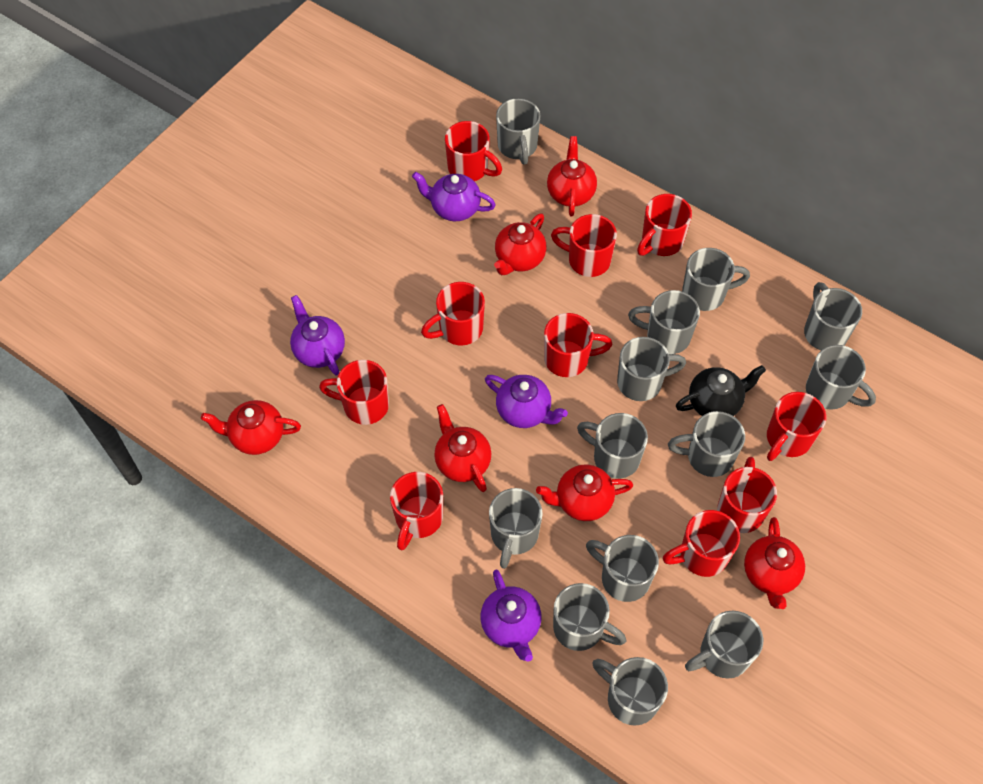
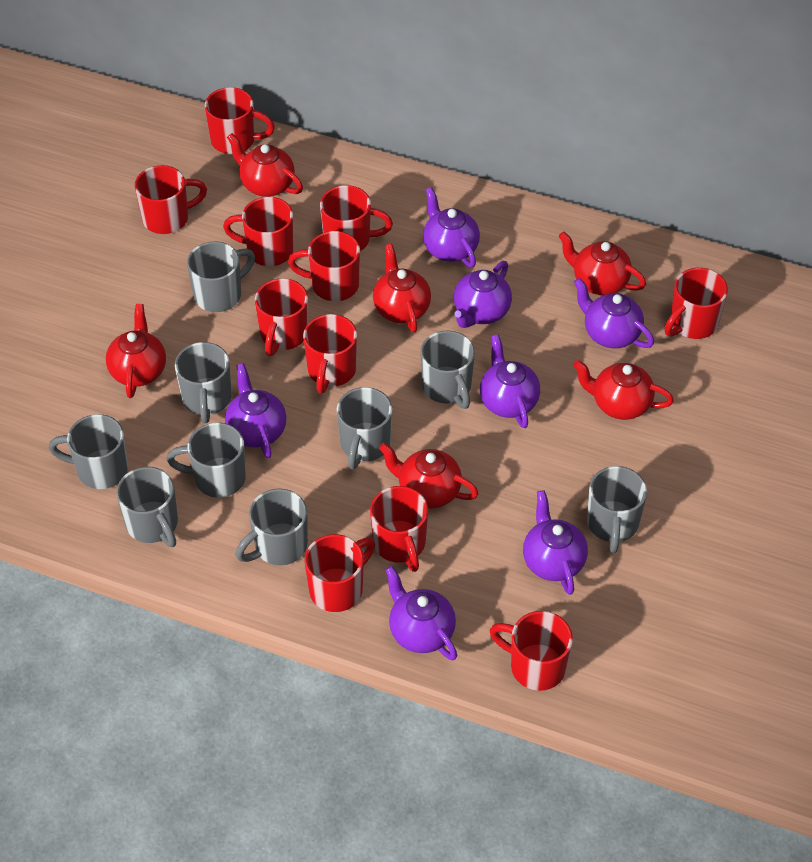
black teapot: [676,365,766,416] = 1 -> none = 0
grey mug: [489,488,543,569] [496,98,541,165] [553,583,626,651] [577,413,648,479] [586,535,659,602] [593,657,668,726] [617,337,686,401] [628,290,700,354] [668,411,745,477] [682,248,750,311] [685,610,763,678] [804,282,862,350] [806,345,876,410] = 13 -> [49,414,128,489] [116,467,178,547] [166,422,246,498] [175,342,232,424] [187,241,255,312] [236,489,308,565] [337,387,392,469] [420,331,475,409] [587,466,647,553] = 9
purple teapot: [290,295,345,375] [412,172,496,221] [480,569,541,662] [485,375,568,428] = 4 -> [225,363,287,458] [385,566,457,660] [423,187,480,268] [454,261,512,328] [480,334,540,428] [523,490,588,595] [574,278,654,348] = 7
red mug: [319,360,389,425] [390,472,443,550] [421,282,485,346] [445,121,502,181] [544,313,613,377] [551,214,617,277] [637,194,692,256] [663,510,740,577] [717,457,777,533] [767,392,826,461] = 10 -> [135,165,207,234] [205,87,275,154] [223,197,294,266] [255,278,308,356] [288,231,360,301] [303,314,357,394] [305,534,375,612] [320,185,393,251] [370,486,428,572] [490,611,573,691] [664,268,728,339] = 11

